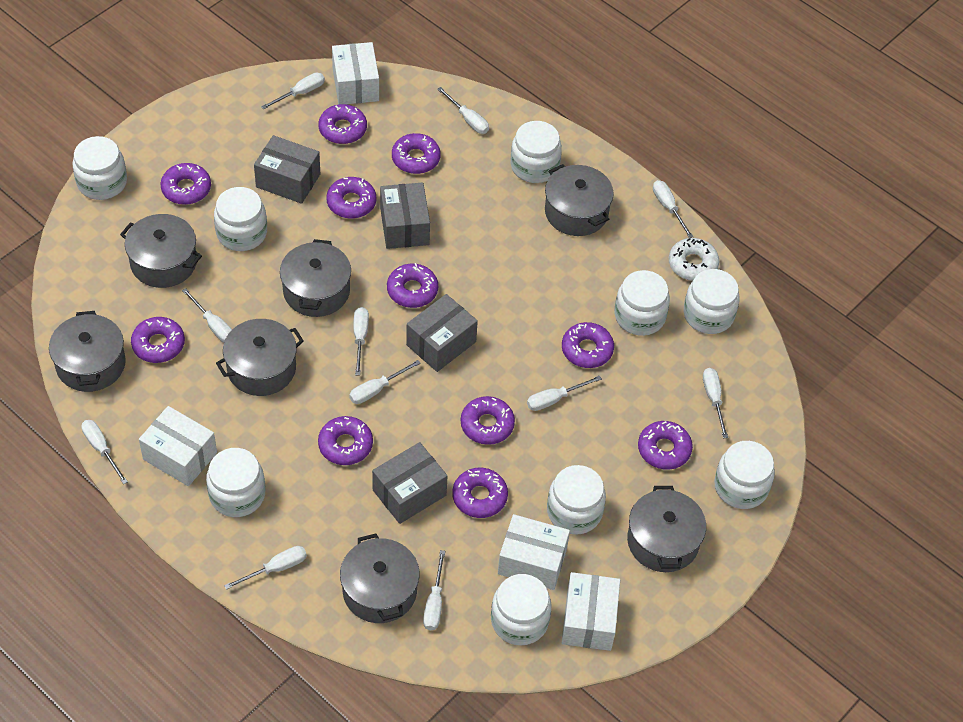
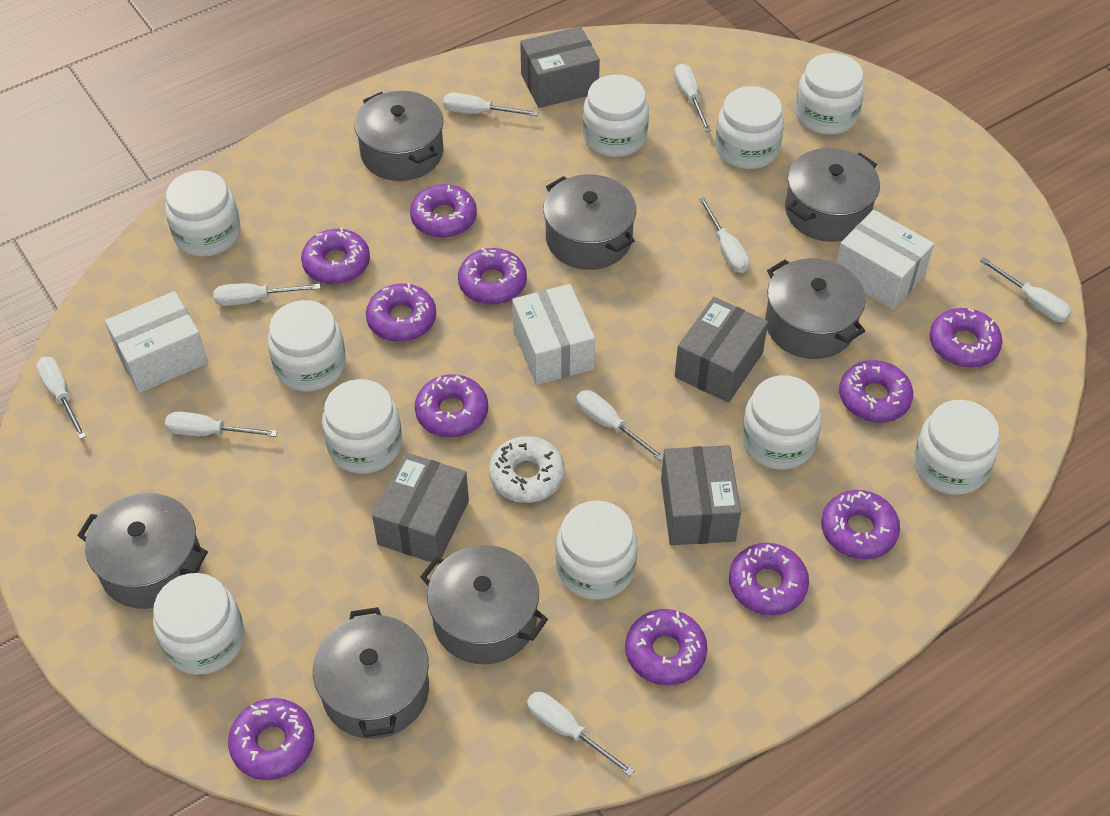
white box: [139,406,217,486] [332,42,379,104] [498,514,570,590] [562,572,620,651] = 4 -> [105,291,208,393] [512,284,595,385] [836,210,934,309] = 3
white jar: [72,136,127,200] [206,448,265,517] [214,187,267,251] [491,574,552,645] [511,121,562,183] [547,465,606,534] [615,270,670,336] [683,269,740,334] [714,441,775,509] = 9 -> [153,573,244,675] [165,170,240,257] [268,300,346,392] [322,379,402,474] [556,501,637,600] [583,75,649,157] [715,86,784,169] [741,375,822,470] [795,53,864,135] [914,400,999,495] = 10
white screwdriver: [81,420,128,484] [182,288,232,343] [224,546,307,590] [261,73,325,110] [349,360,421,404] [354,307,369,375] [423,550,445,630] [437,87,489,134] [527,376,602,411] [653,180,693,238] [703,368,728,438] = 11 -> [36,357,86,439] [165,411,278,437] [213,283,321,306] [443,93,538,116] [527,692,635,776] [576,390,663,461] [674,64,711,132] [699,197,749,273] [980,257,1072,322] = 9

